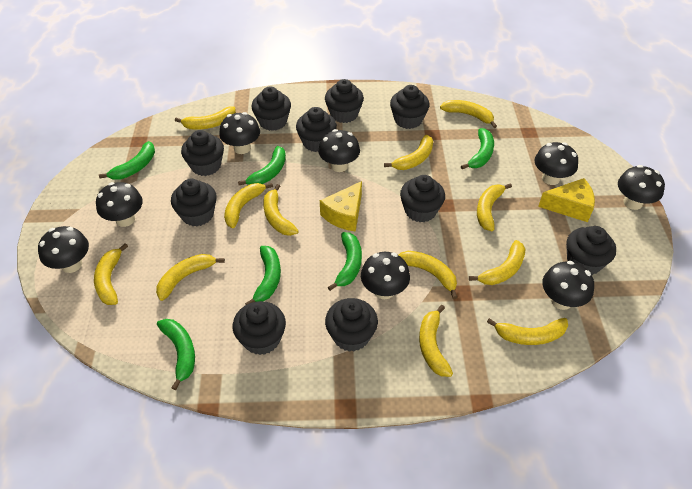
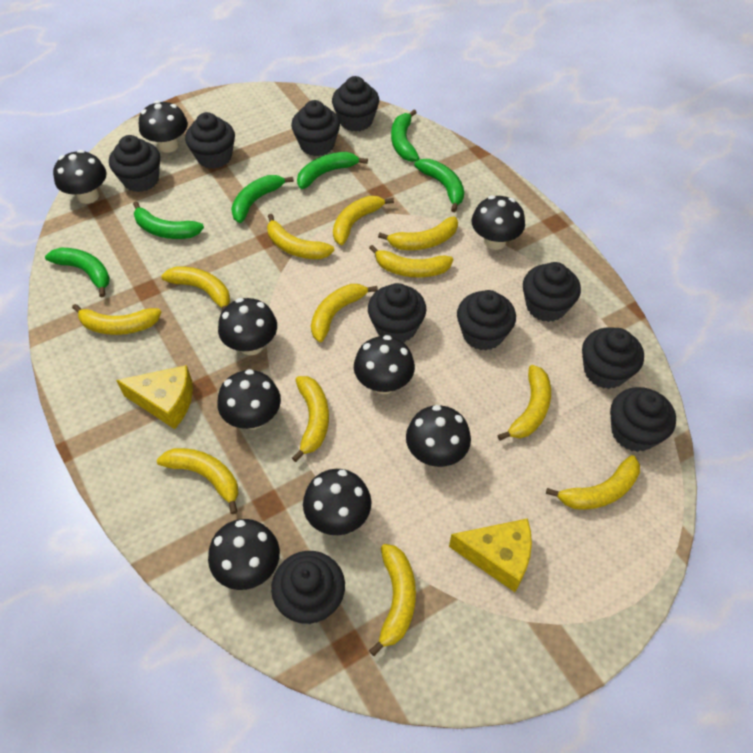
black mushroom: [38,226,89,273] [96,182,143,227] [219,112,260,154] [318,129,360,172] [361,252,410,299] [535,142,578,185] [542,261,594,310] [618,165,665,210] = 8 -> [53,150,107,204] [139,100,188,153] [208,519,280,590] [217,369,281,429] [218,298,277,355] [303,469,372,535] [354,335,415,394] [406,405,471,467] [472,195,525,250] = 9

